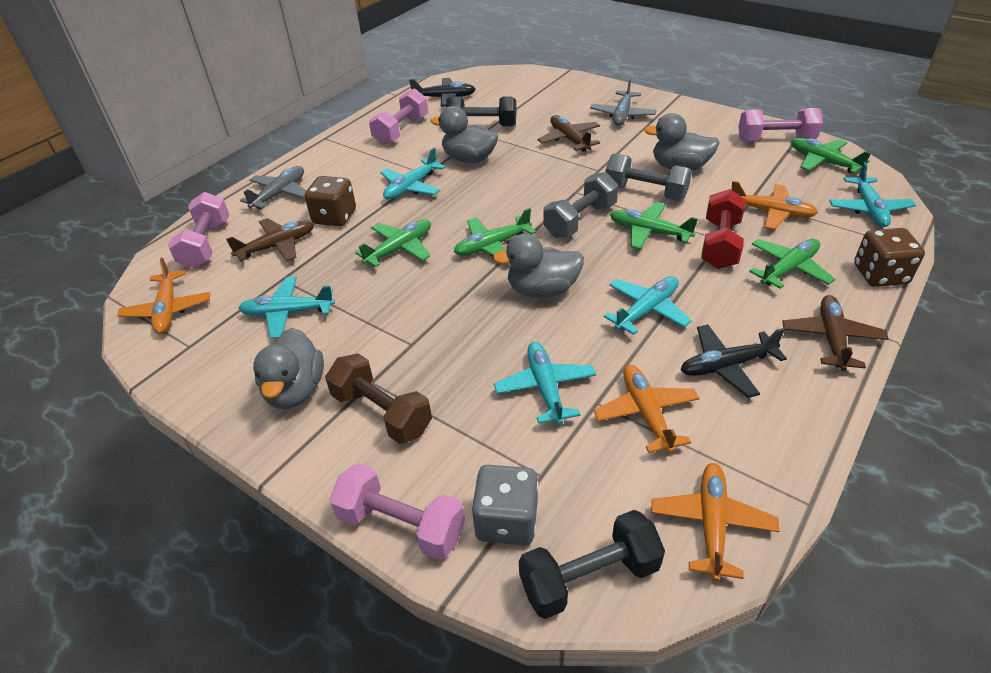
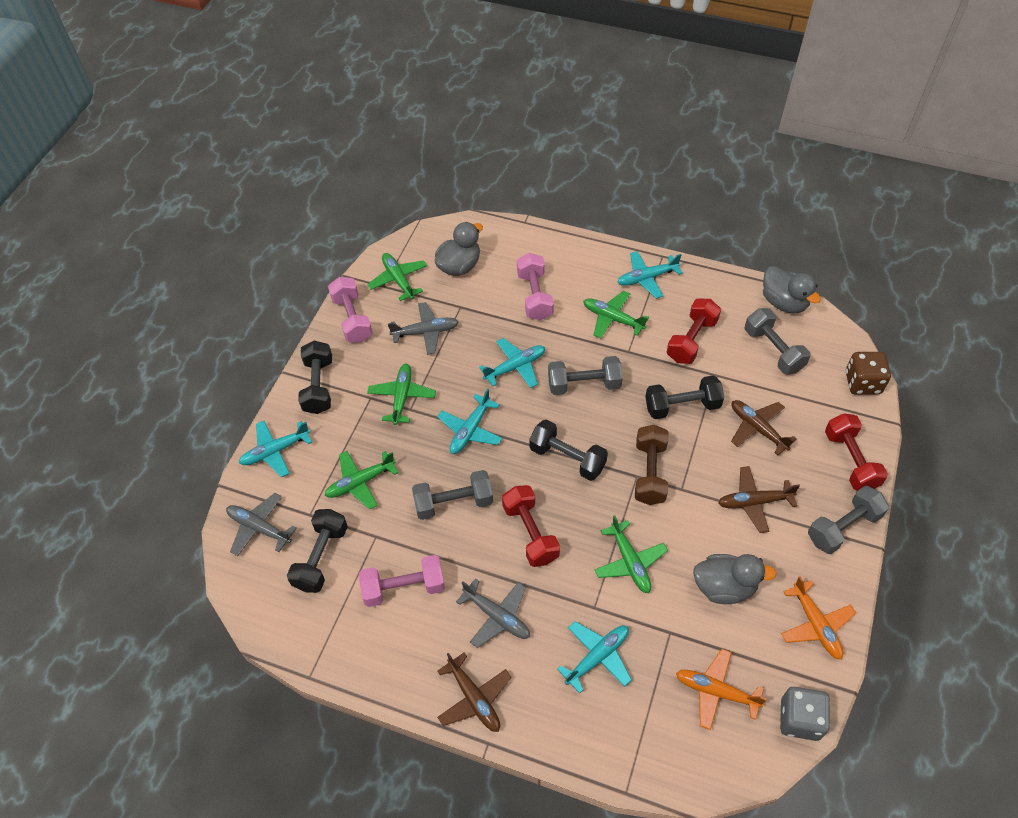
black dumbbell: [446,96,517,127] [519,510,665,619] = 2 -> [287,509,348,593] [298,341,332,414] [529,420,608,481] [645,375,724,419] = 4
black plane: [409,78,476,106] [681,324,787,398] = 2 -> none = 0
brown dice: [305,176,356,226] [854,228,925,287] = 2 -> [846,352,891,395] = 1
grey duck: [253,328,324,409] [430,106,498,163] [492,233,584,298] [644,113,720,171] = 4 -> [435,222,483,276] [693,554,777,604] [763,266,821,313] = 3
grey dumbbell: [543,172,618,238] [606,153,692,201] = 2 -> [412,470,493,520] [548,356,623,395] [745,308,811,374] [808,486,889,554] = 4
grey plane: [240,166,306,209] [590,78,656,126] = 2 -> [226,493,297,556] [388,302,459,355] [456,578,530,648] = 3
orange plane: [117,257,210,334] [594,365,700,454] [651,463,779,581] [731,181,818,230] = 4 -> [676,649,767,730] [781,576,856,660] = 2
pink dumbbell: [168,192,230,268] [329,463,465,560] [369,89,428,145] [738,108,823,141] = 4 -> [328,277,373,343] [359,555,445,607] [517,253,554,320] = 3
red dumbbell: [701,189,746,269] = 1 -> [502,485,560,567] [667,299,721,364] [825,413,888,491] = 3

